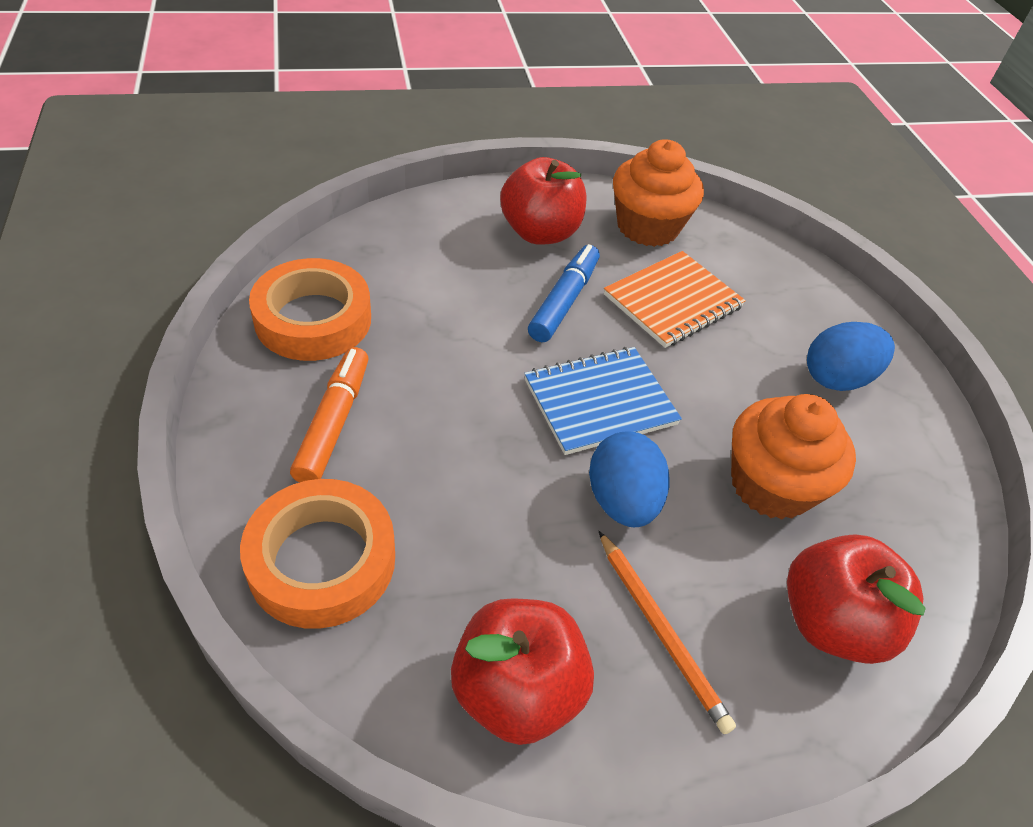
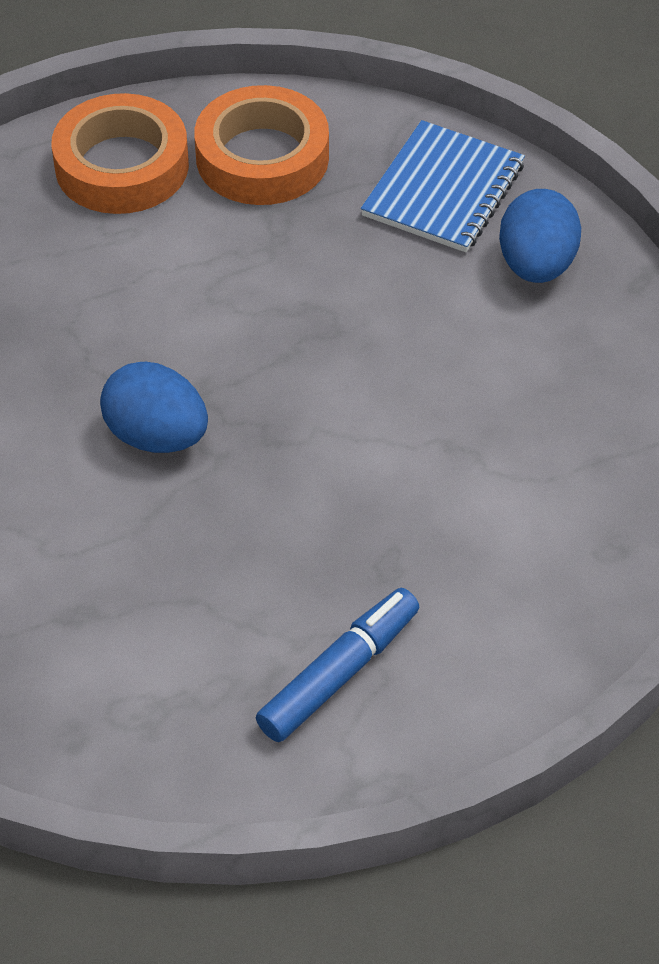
orange cupcake: [613,139,704,247] [731,394,856,520] = 2 -> none = 0
orange marker: [290,347,369,483] = 1 -> none = 0
orange notebook: [604,251,746,348] = 1 -> none = 0
orange pencil: [599,531,736,734] = 1 -> none = 0
red apple: [451,598,594,745] [500,157,586,245] [787,535,926,664] = 3 -> none = 0

